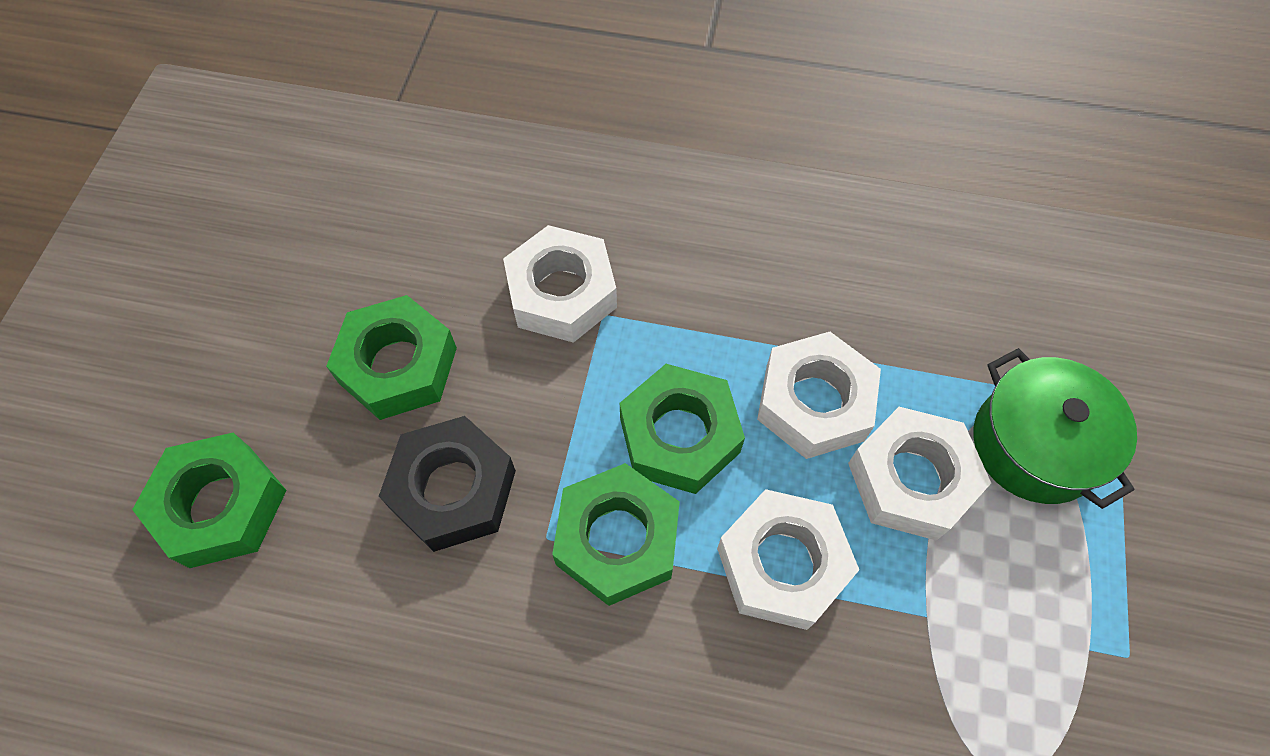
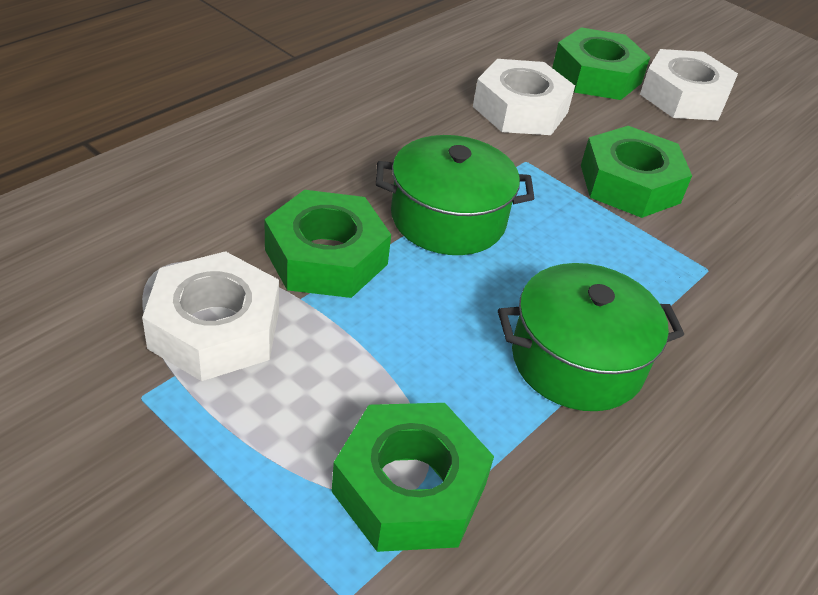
black nut: [379,416,516,552] = 1 -> none = 0
green pot: [973,348,1137,509] = 1 -> [376,135,534,255] [498,263,684,411] = 2
white nut: [503,225,617,343] [717,489,859,630] [757,332,881,459] [848,407,991,541] = 4 -> [142,251,279,381] [473,59,575,135] [640,49,738,120] = 3

